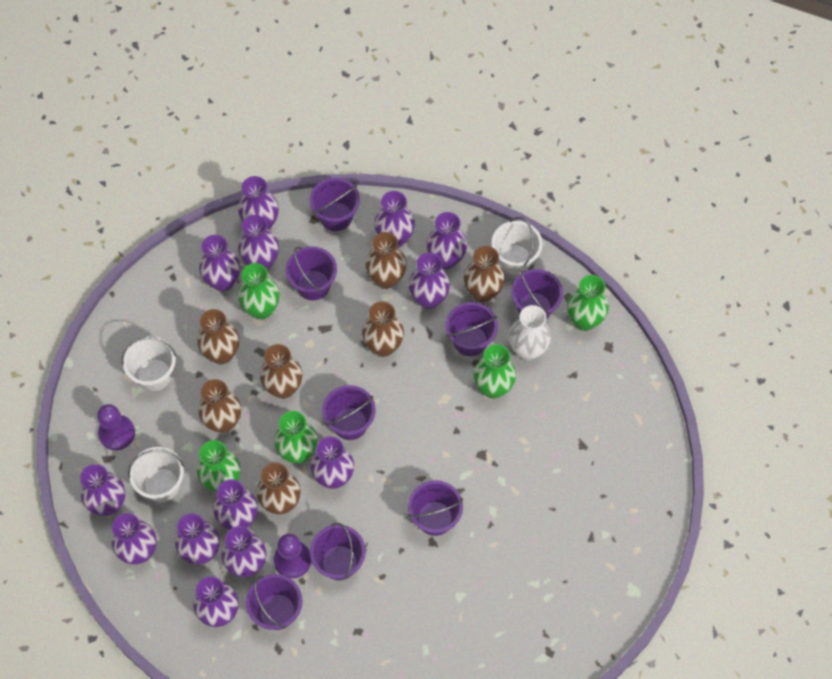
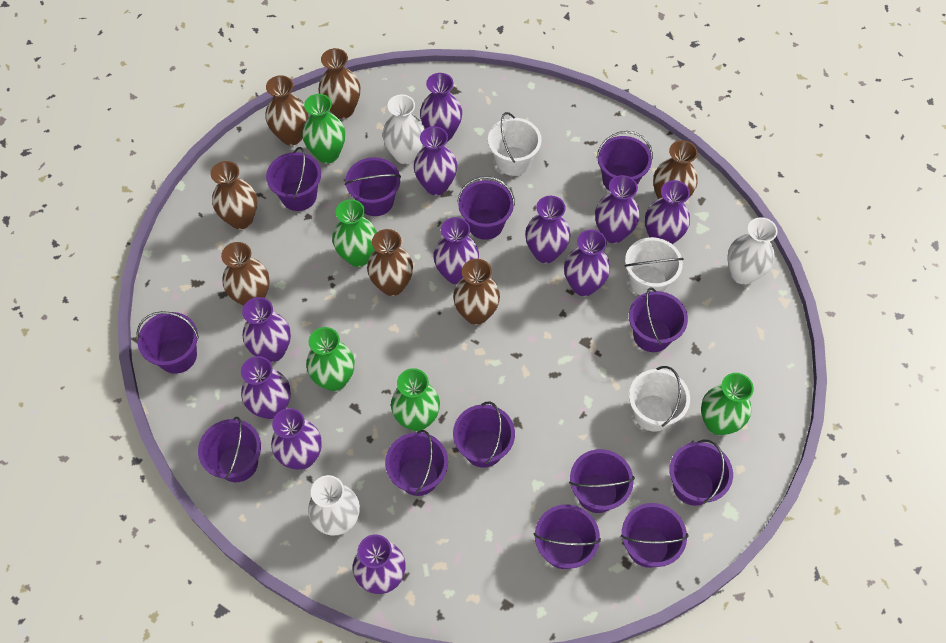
purple bucket: [246,574,302,630] [286,246,337,300] [309,178,360,231] [310,523,366,580] [322,385,376,440] [408,480,463,536] [446,302,498,356] [511,269,563,319] = 8 -> [136,311,199,374] [198,417,261,482] [266,147,321,211] [345,157,401,216] [385,430,448,496] [453,402,515,468] [457,176,515,240] [534,504,601,569] [569,449,635,513] [597,131,653,191] [621,503,689,568] [629,287,688,352] [669,439,733,506] = 13
purple pawn: [97,404,135,450] [274,534,311,578] = 2 -> none = 0
purple vase: [80,464,125,516] [112,513,157,564] [175,513,220,565] [193,576,239,627] [199,235,240,292] [213,479,258,530] [221,526,266,577] [238,176,279,230] [238,215,279,270] [310,436,354,489] [374,191,415,248] [409,252,450,309] [426,212,467,269] = 13 -> [241,356,291,419] [242,297,291,362] [271,408,322,470] [353,535,406,594] [414,126,457,196] [420,73,462,142] [433,217,479,284] [525,196,571,263] [564,229,610,296] [595,175,640,243] [645,180,690,244] = 11
white vase: [509,305,551,361] = 1 -> [308,475,360,535] [383,94,424,164] [727,217,778,285] = 3

